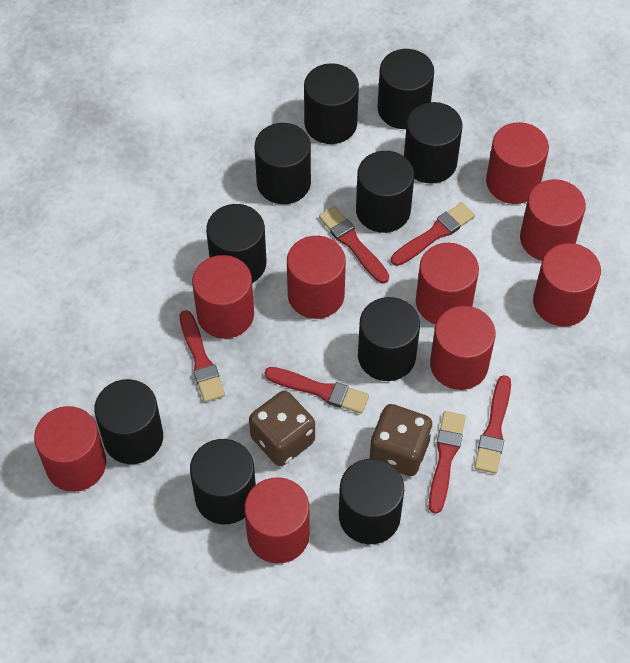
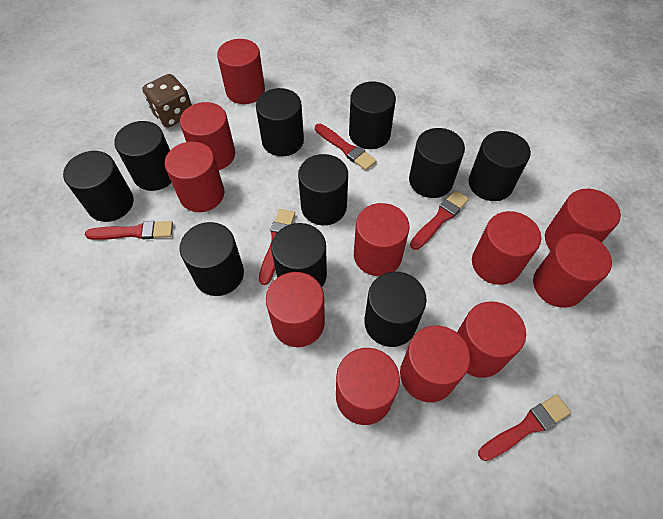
brown dice: [249,391,315,466] [369,404,433,476] = 2 -> [142,74,192,128] = 1
red brush: [180,310,225,402] [264,367,369,414] [319,206,389,283] [391,202,475,266] [429,411,466,514] [475,375,511,474] = 6 -> [85,221,173,240] [259,209,295,285] [315,124,376,170] [410,190,469,250] [478,394,571,461] = 5
red cylinder: [34,406,106,492] [192,255,254,339] [244,477,310,564] [287,236,346,319] [416,243,479,324] [430,306,496,390] [486,122,549,204] [520,179,586,261] [533,243,601,327] = 9 -> [165,141,224,212] [180,102,235,170] [217,39,265,104] [266,272,325,347] [336,348,400,425] [354,203,410,276] [400,326,471,402] [457,301,526,378] [472,211,541,285] [533,233,612,308] [545,189,621,250] = 11

